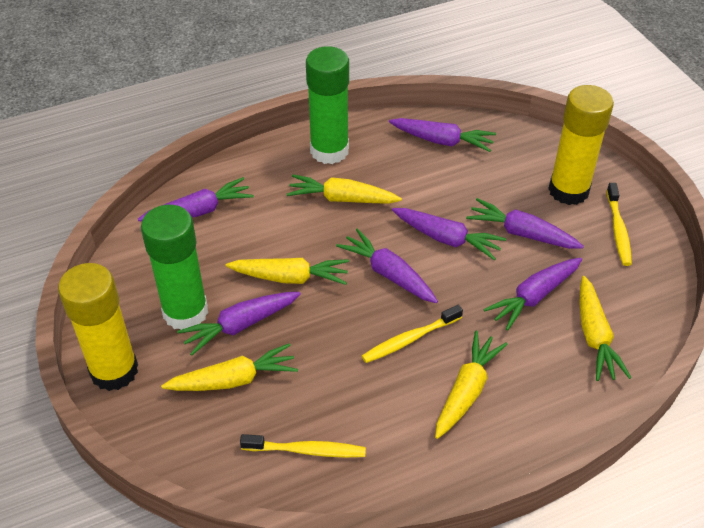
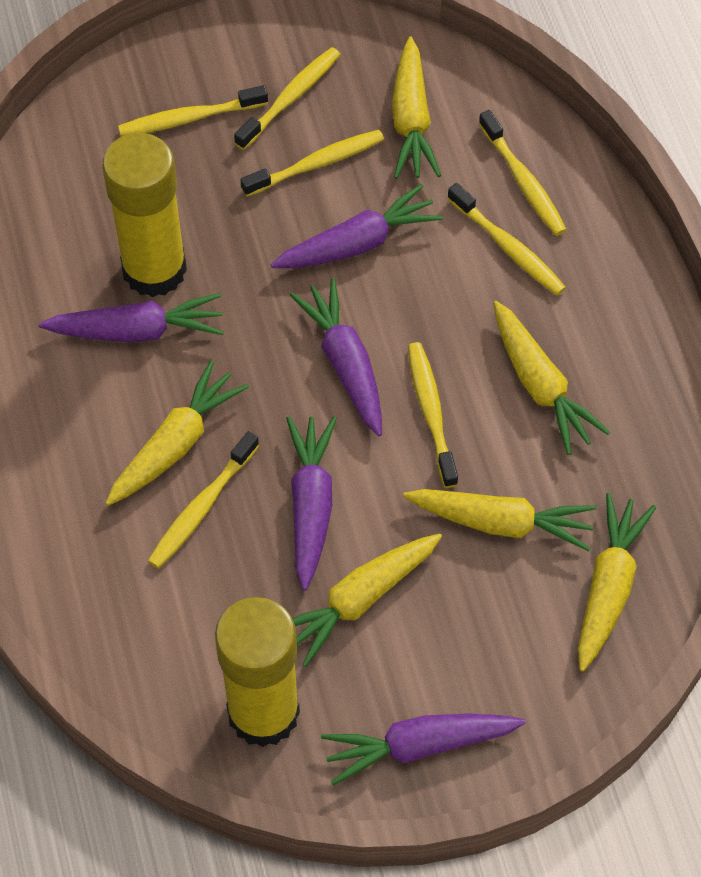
green glue stick: [141,205,208,330] [306,46,349,164] = 2 -> none = 0
purple carrot: [138,177,254,221] [177,292,301,356] [336,228,438,303] [389,118,496,152] [392,208,506,261] [466,198,584,249] [483,258,582,331] = 7 -> [39,293,224,342] [271,184,443,268] [286,416,337,590] [290,278,382,436] [321,713,526,786] = 5
yellow carrot: [161,343,298,391] [226,258,349,285] [287,174,402,204] [435,331,508,439] [579,276,632,381] = 5 -> [106,360,249,506] [293,533,442,667] [392,36,441,179] [403,489,597,551] [493,301,610,455] [578,493,656,672] = 6
yellow toothbrush: [240,434,366,458] [362,305,463,363] [607,183,632,266] = 3 -> [118,85,268,137] [148,431,259,569] [234,47,341,150] [240,130,384,197] [408,342,458,488] [447,183,566,296] [479,110,567,236] = 7

